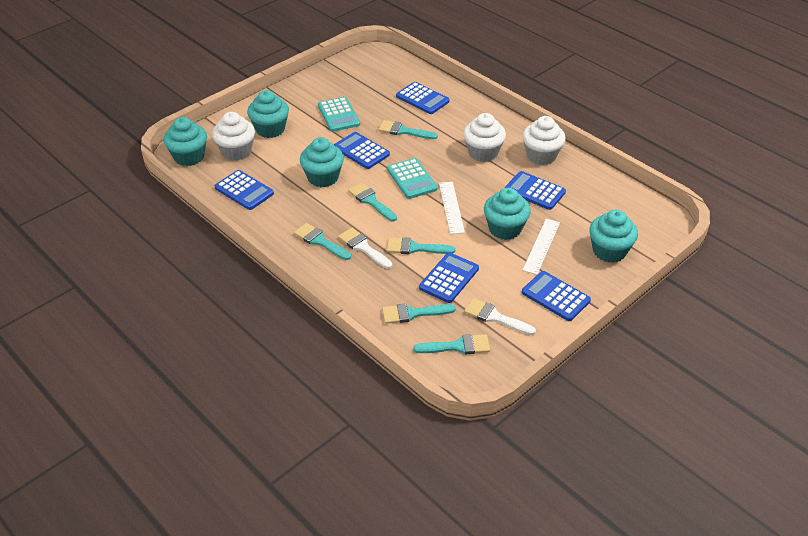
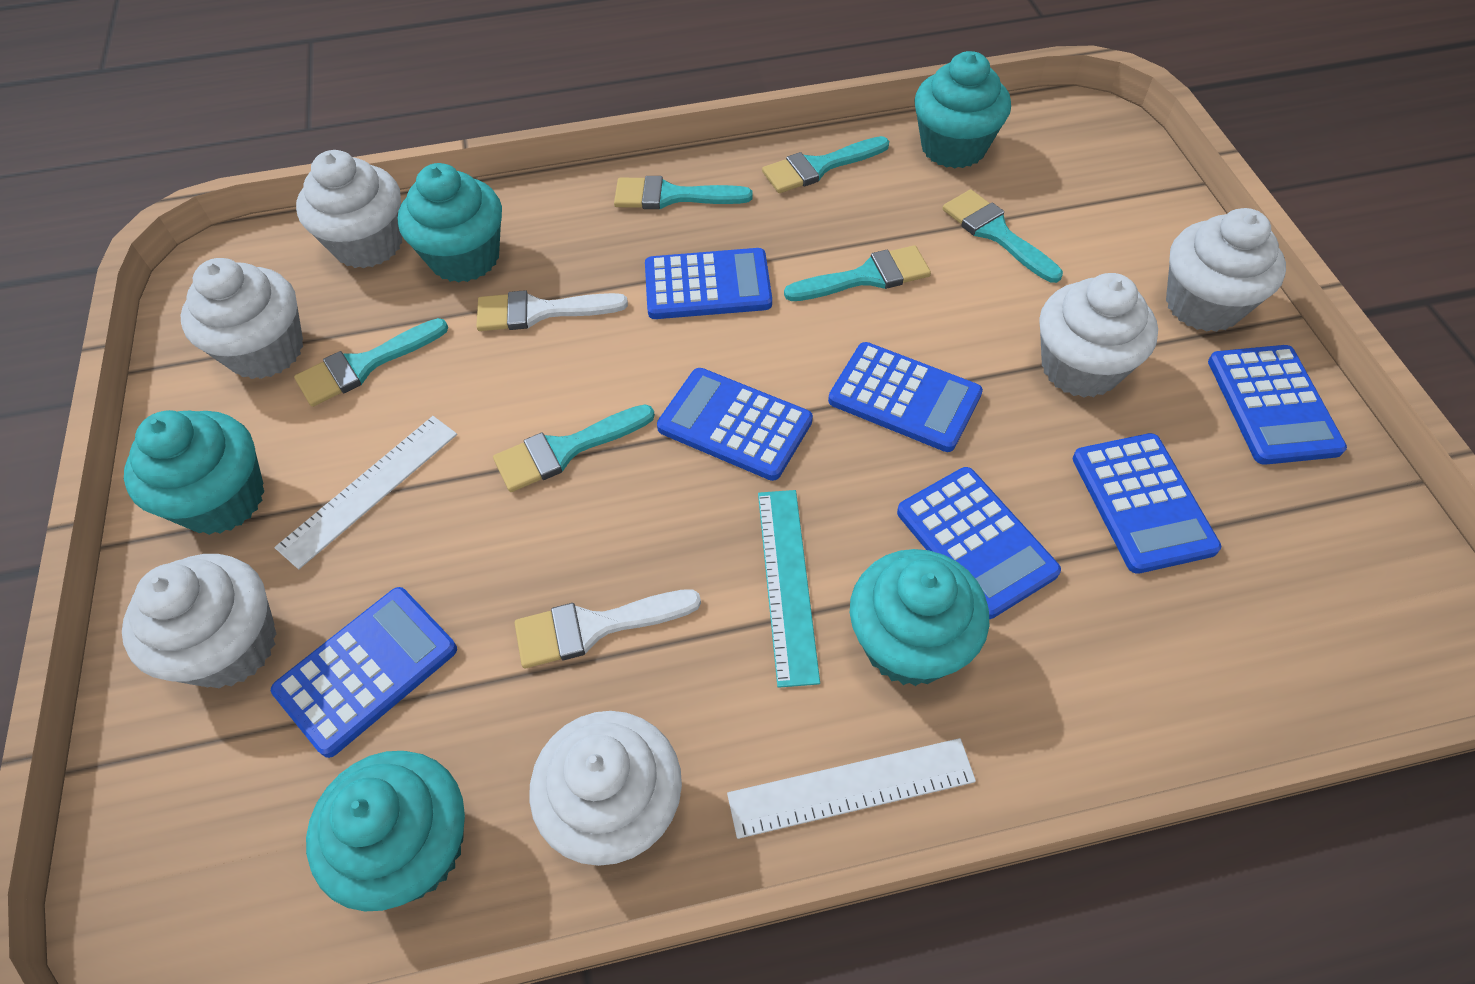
blue calculator: [215,170,274,210] [334,132,390,169] [396,82,450,114] [419,253,479,303] [505,171,566,210] [522,271,591,321] = 6 -> [271,587,457,758] [645,248,772,319] [657,368,813,481] [828,342,983,452] [897,467,1061,619] [1072,433,1221,574] [1208,345,1347,465] = 7
turquoise calculator: [318,97,360,132] [387,158,438,199] = 2 -> none = 0
turquoise ruler: none = 0 -> [758,490,820,688] = 1
white cupcake: [212,112,255,161] [463,113,506,162] [522,116,566,165] = 3 -> [122,554,276,689] [180,258,303,379] [296,150,402,268] [529,711,682,866] [1039,273,1158,398] [1166,208,1286,332] = 6

